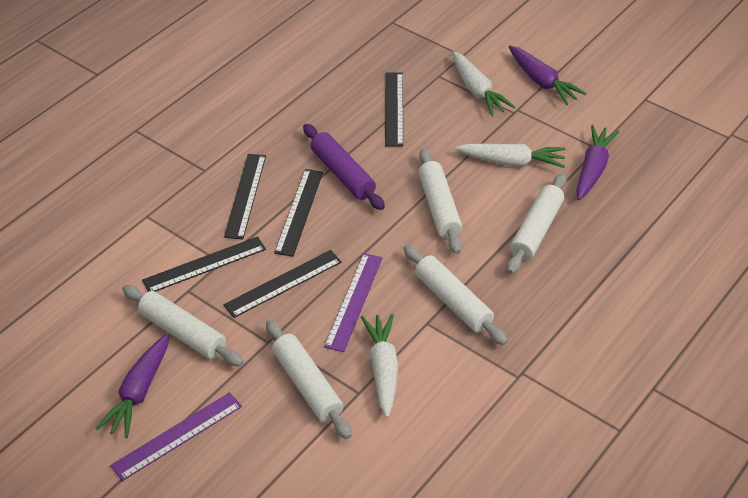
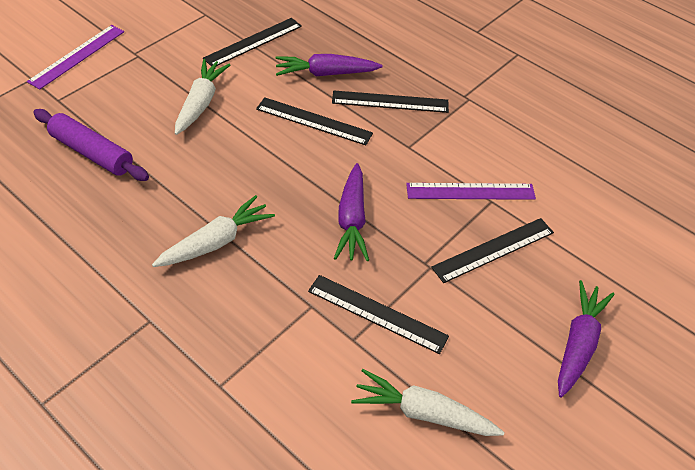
white rolling pin: [122,285,244,366] [266,319,352,439] [404,245,508,345] [418,148,462,254] [507,173,567,274] = 5 -> none = 0

